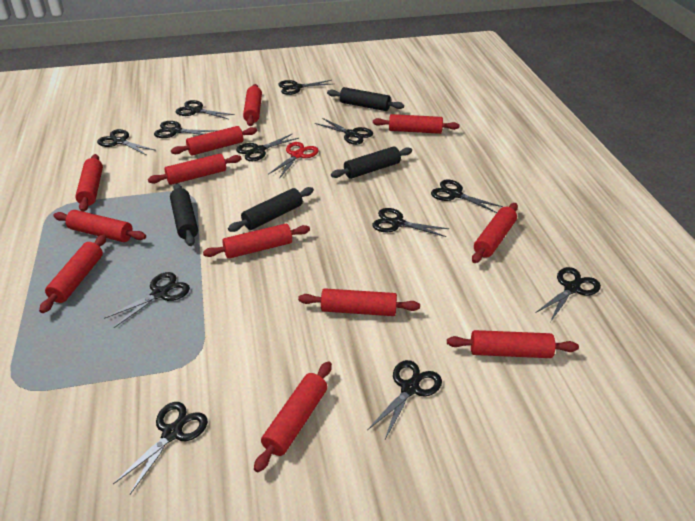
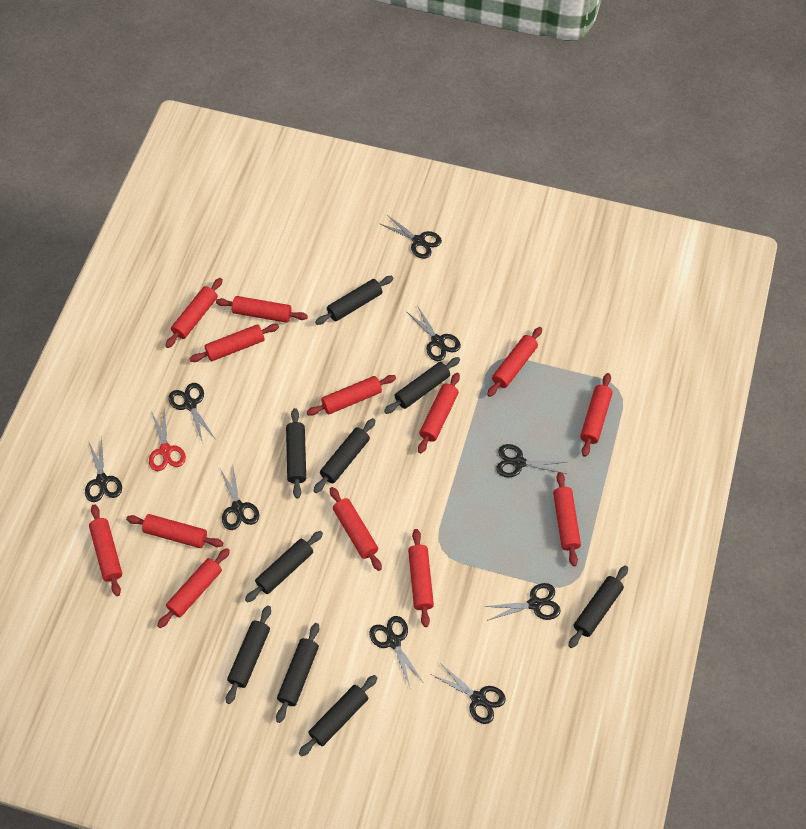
black rolling pin: [170,183,198,246] [228,187,314,232] [327,87,404,111] [331,146,412,179] = 4 -> [226,605,271,704] [245,531,323,603] [276,623,319,723] [286,408,306,499] [299,675,377,757] [314,418,376,493] [315,276,394,325] [384,357,460,414] [568,565,628,648] = 9
black scissors: [97,129,156,155] [104,272,190,328] [113,402,208,494] [154,121,218,138] [176,100,235,120] [236,133,299,161] [278,80,332,95] [315,118,373,145] [368,360,442,439] [372,208,449,237] [431,179,503,213] [536,267,601,322] = 12 -> [85,436,122,502] [169,383,214,444] [219,467,259,530] [369,616,423,687] [379,215,442,259] [406,305,461,361] [432,662,506,724] [484,583,561,621] [496,444,566,477] = 9
red rolling pin: [39,235,106,313] [53,210,146,242] [75,154,103,212] [148,154,242,185] [171,126,257,156] [203,224,310,259] [243,84,262,126] [254,361,332,473] [298,288,420,316] [373,114,459,134] [447,330,579,358] [472,203,518,263] = 12 -> [89,504,122,596] [126,514,223,548] [157,548,230,628] [165,278,223,348] [189,324,279,362] [216,296,308,323] [307,375,396,416] [330,487,382,571] [408,529,434,627] [418,373,460,453] [487,327,542,397] [553,472,581,566] [580,373,613,457] = 13

